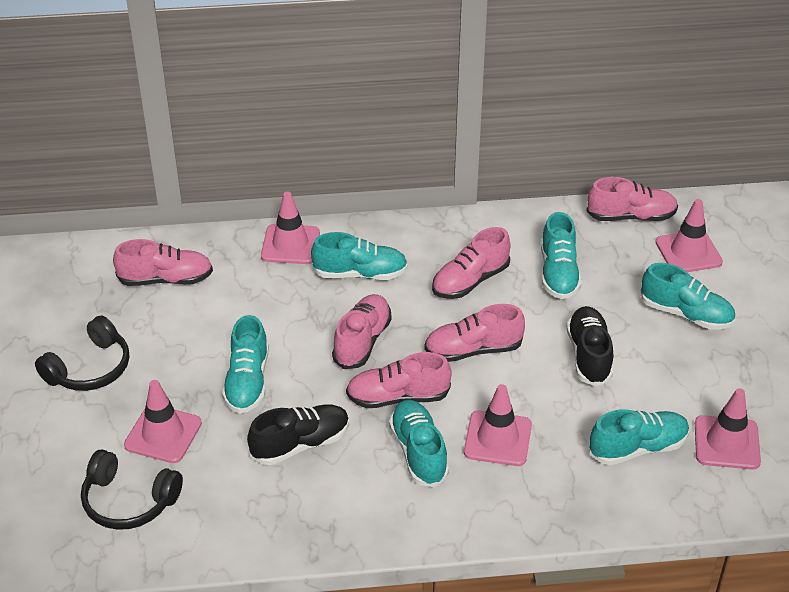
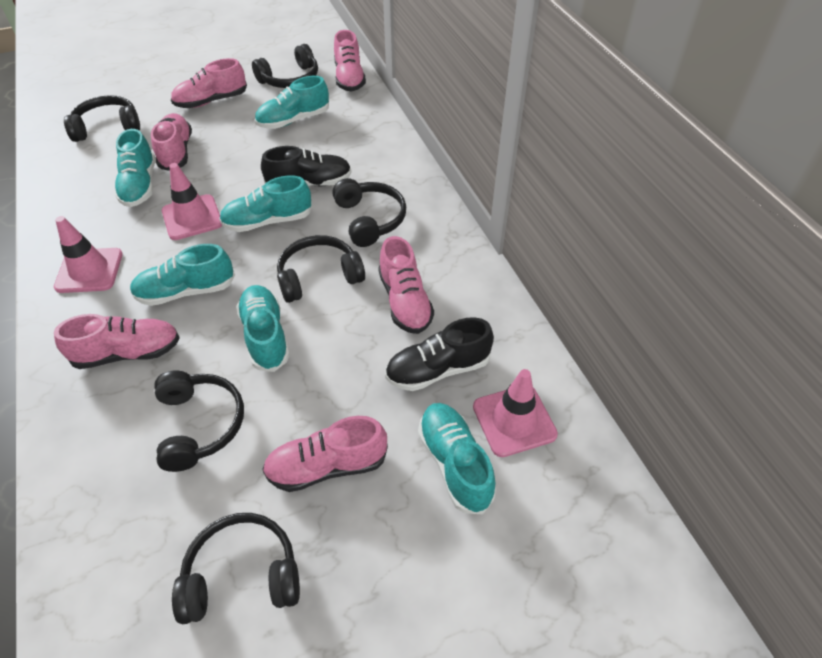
black headphones: [35,315,129,391] [81,449,183,530] = 2 -> [64,95,140,142] [154,371,244,472] [172,513,300,624] [252,44,318,88] [277,235,365,303] [332,178,406,247] = 6
pink traffic cone: [124,380,202,463] [261,192,320,264] [464,384,532,466] [656,199,723,272] [695,388,761,470] = 5 -> [54,216,123,293] [162,163,222,240] [473,369,558,457] = 3

